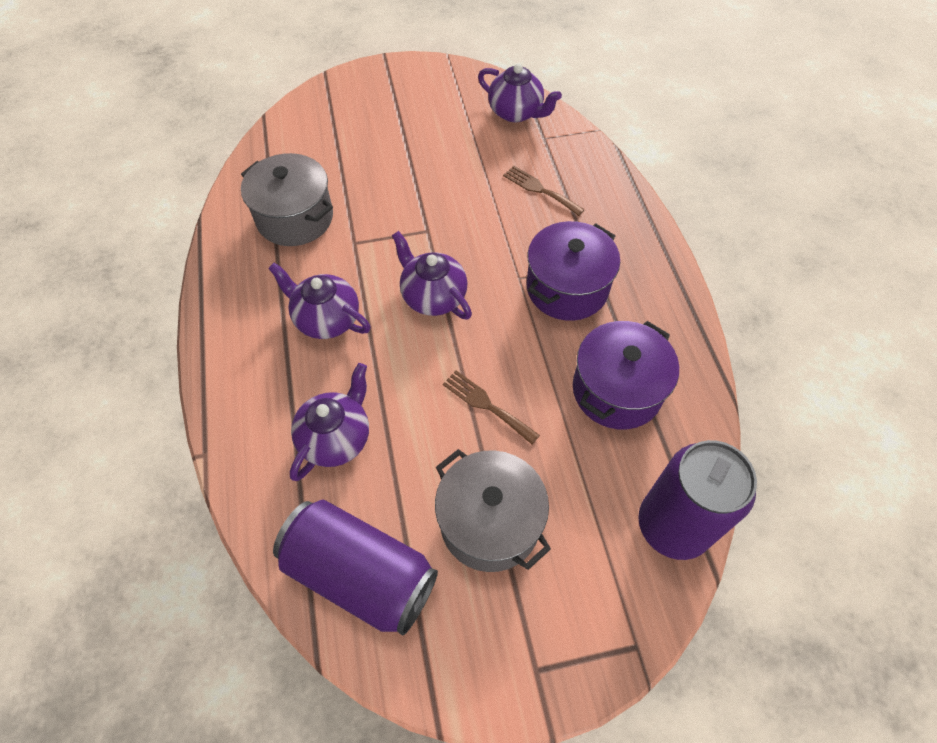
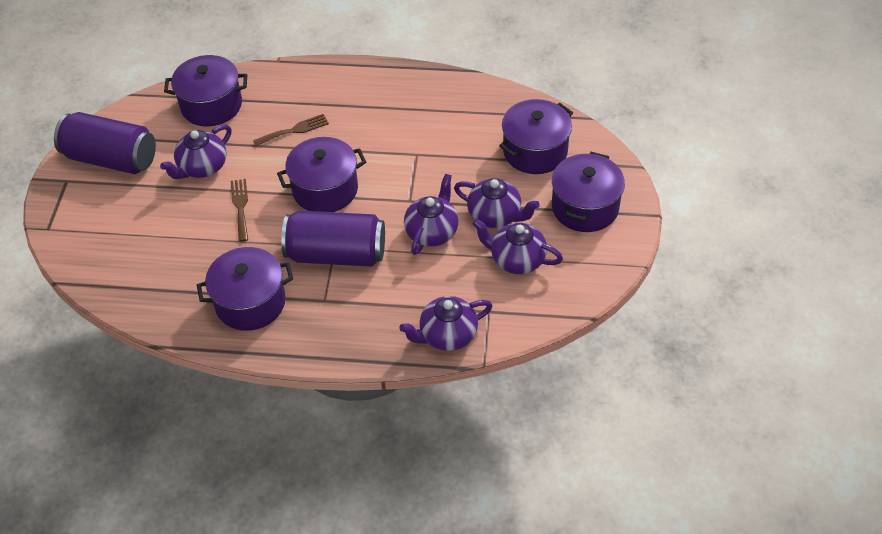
grey pot: [241,153,333,246] [435,449,551,572] = 2 -> none = 0
purple pot: [527,221,620,321] [573,321,679,429] = 2 -> [164,55,247,126] [197,247,293,331] [277,137,366,212] [499,99,573,174] [552,152,625,232] = 5
purple teapot: [268,263,371,339] [290,363,369,481] [392,231,472,320] [478,63,562,122] = 4 -> [160,125,232,179] [399,296,493,351] [404,174,458,255] [454,178,540,228] [472,219,563,274] = 5

